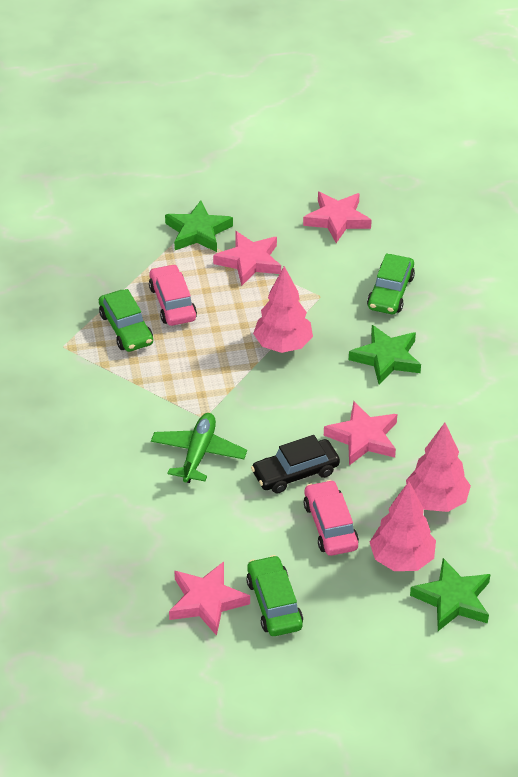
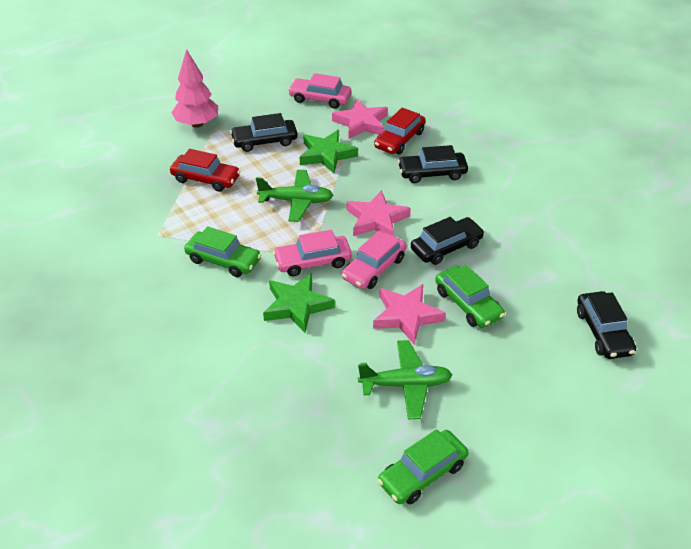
black car: [251,435,340,494] = 1 -> [230,113,298,152] [398,145,468,183] [411,217,484,265] [577,291,636,359] = 4
green plane: [151,413,247,483] = 1 -> [256,170,333,222] [358,340,452,420] = 2
green star: [165,200,233,252] [349,325,421,385] [410,558,490,631] = 3 -> [263,273,335,333] [300,130,358,173] = 2
pink car: [149,264,197,326] [304,480,359,556] = 2 -> [273,230,352,276] [288,73,351,109] [342,231,407,289] = 3
pink star: [169,561,250,636] [213,231,281,286] [303,192,372,243] [324,401,397,465] = 4 -> [332,99,388,139] [347,191,411,236] [373,284,446,344] = 3
pink tree: [253,266,313,353] [370,482,436,571] [406,423,471,512] = 3 -> [171,49,218,128] = 1
red car: none = 0 -> [170,149,240,192] [374,108,426,154] = 2

